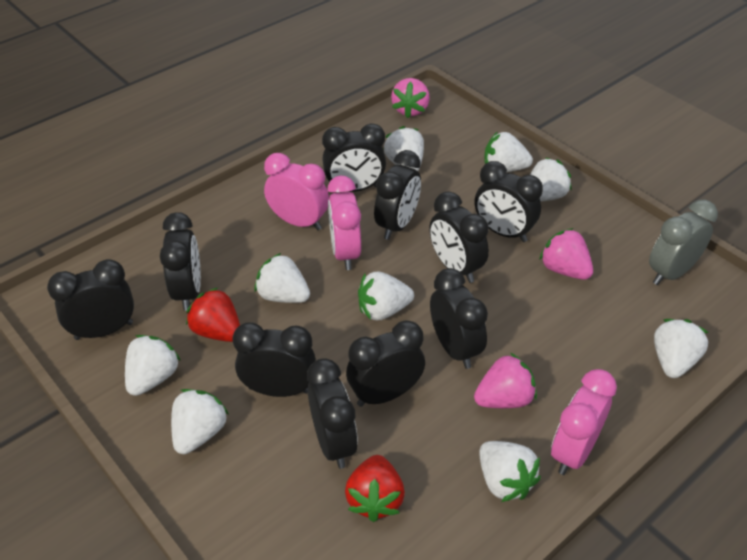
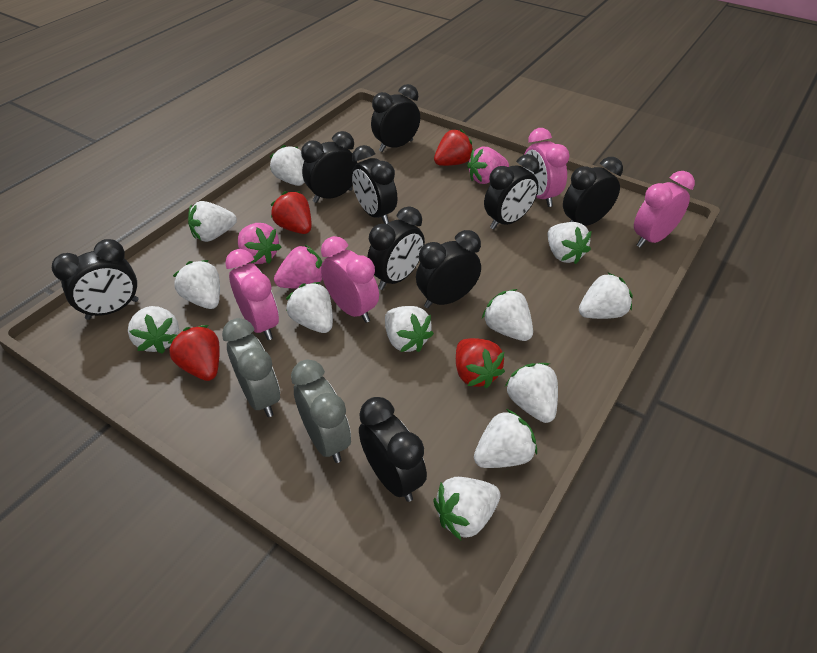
black clock: [47,259,134,340] [160,212,201,311] [233,322,316,397] [307,358,358,469] [322,123,386,192] [346,320,425,407] [374,150,421,240] [429,191,489,283] [430,268,488,369] [475,161,543,242] = 10 -> [52,239,139,320] [301,131,357,203] [352,145,398,224] [359,397,427,502] [367,206,425,290] [371,84,420,152] [416,230,481,308] [484,154,540,230] [563,157,623,226] = 9
grey clock: [649,200,718,285] = 1 -> [222,318,280,417] [291,360,351,463] = 2
pink clock: [264,153,329,230] [327,176,361,270] [551,369,617,475] = 3 -> [225,249,279,340] [321,236,379,323] [524,128,569,207] [634,171,695,248] = 4
red strawberry: [186,287,240,342] [345,455,405,522] = 2 -> [168,325,220,381] [271,191,312,234] [434,129,473,166] [456,338,505,388] = 4
white strawberry: [125,335,181,396] [171,389,229,454] [254,253,310,303] [358,272,414,320] [384,126,424,171] [479,441,541,502] [484,131,533,172] [530,157,572,201] [654,319,709,378] = 9 -> [128,306,179,354] [173,260,220,309] [188,201,237,242] [269,145,304,186] [286,282,333,333] [385,306,434,352] [433,477,500,540] [474,409,537,468] [482,289,533,341] [505,363,558,423] [547,222,592,264] [579,273,633,319] = 12

